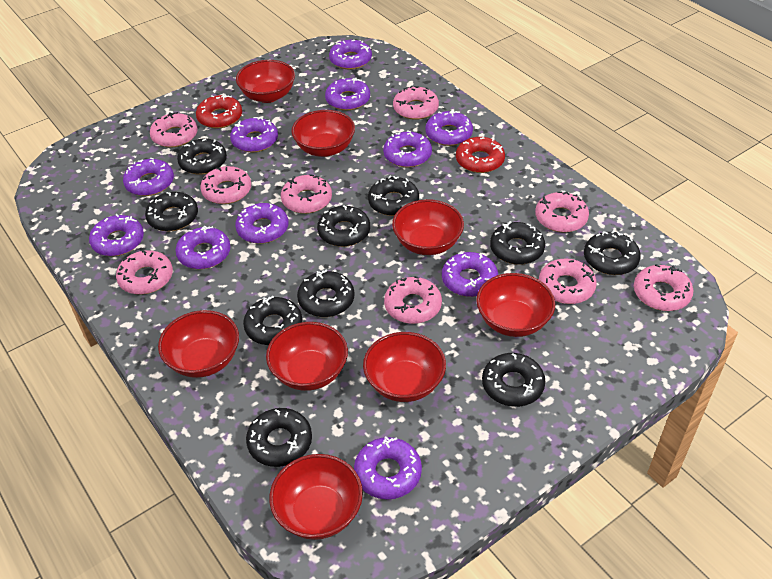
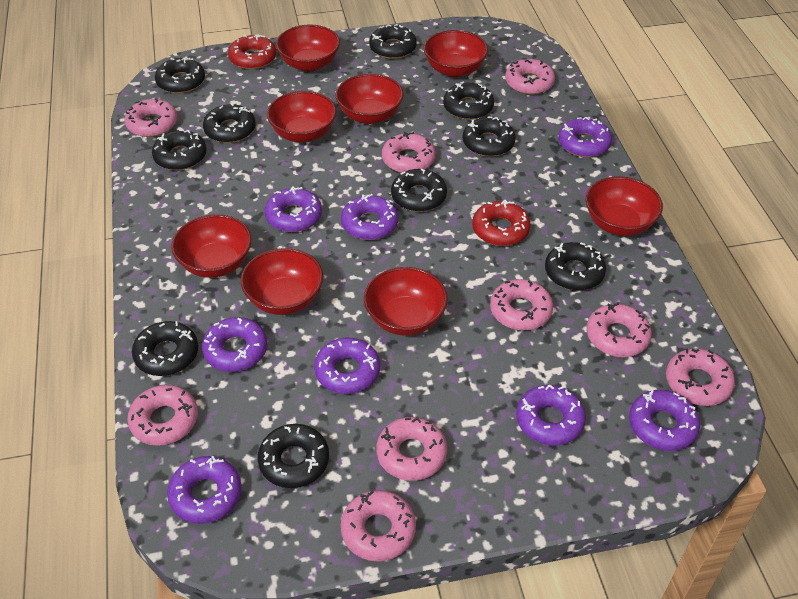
purple donut: [89,214,144,256] [123,158,174,196] [175,225,231,269] [230,117,278,152] [235,203,289,244] [325,77,370,110] [329,40,372,69] [354,437,422,499] [383,130,432,167] [425,110,473,146] [442,252,498,297] = 11 -> [167,456,242,524] [202,317,267,372] [265,187,322,232] [314,338,380,394] [341,194,398,240] [516,385,586,445] [558,117,612,157] [629,390,700,451] = 8

